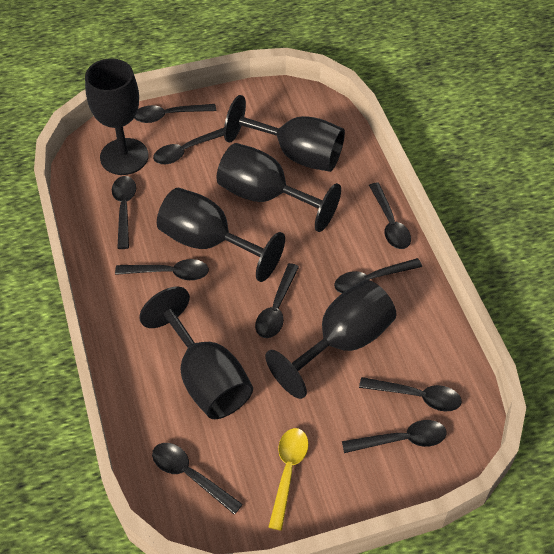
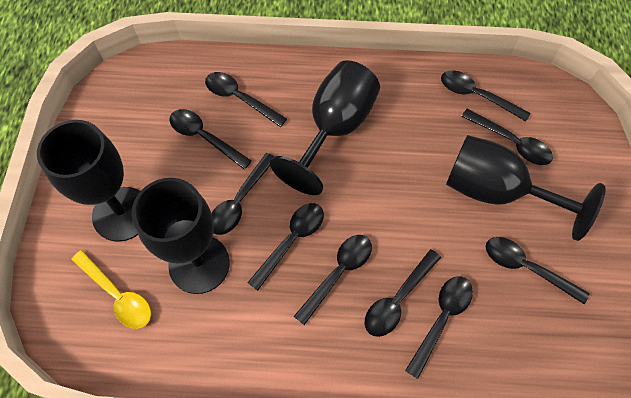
black goblet: [85,59,149,175] [139,287,253,419] [157,188,285,282] [217,143,341,232] [224,95,345,172] [265,280,396,399] = 6 -> [37,120,140,242] [131,178,230,294] [270,60,380,195] [446,135,606,241] = 4

